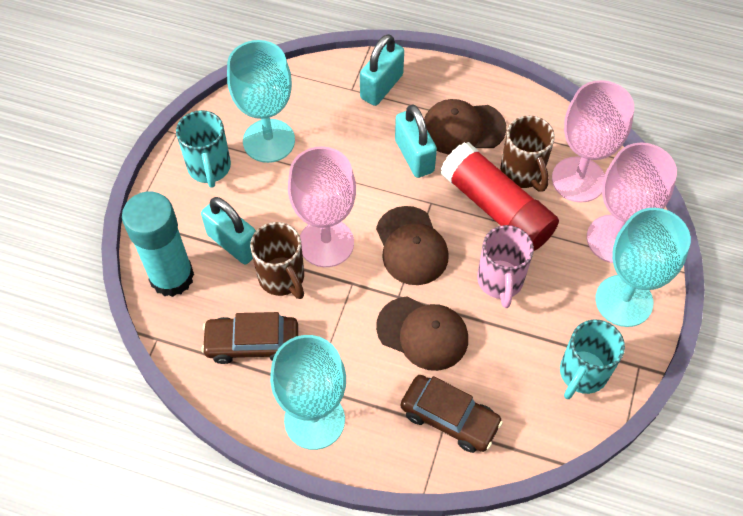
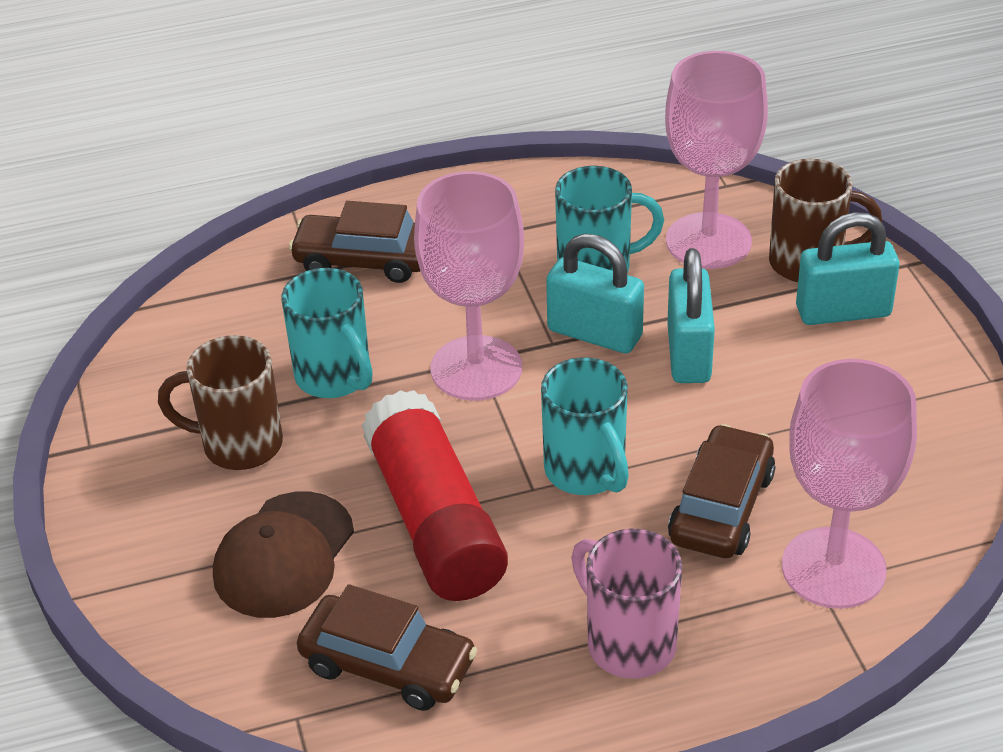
brown cap: [376,206,449,285] [376,296,468,371] [424,99,506,154] = 3 -> [213,492,354,618] = 1
brown car: [201,312,298,364] [401,375,503,453] = 2 -> [289,201,420,283] [297,584,477,711] [668,424,775,558] = 3
turquoise glue stick: [122,192,194,297] = 1 -> none = 0
turquoise goblet: [227,40,295,163] [270,335,346,450] [595,208,691,327] = 3 -> none = 0
turquoise mug: [176,110,231,188] [560,320,625,399] = 2 -> [282,268,373,398] [541,357,629,495] [555,166,664,273] = 3

